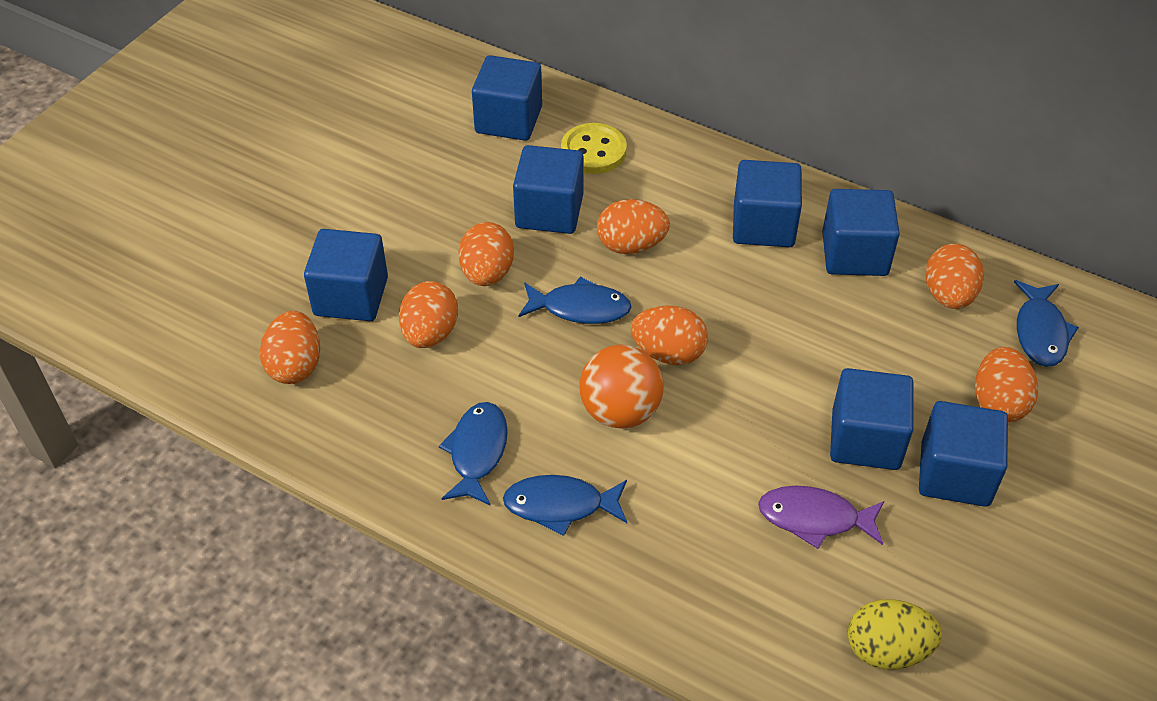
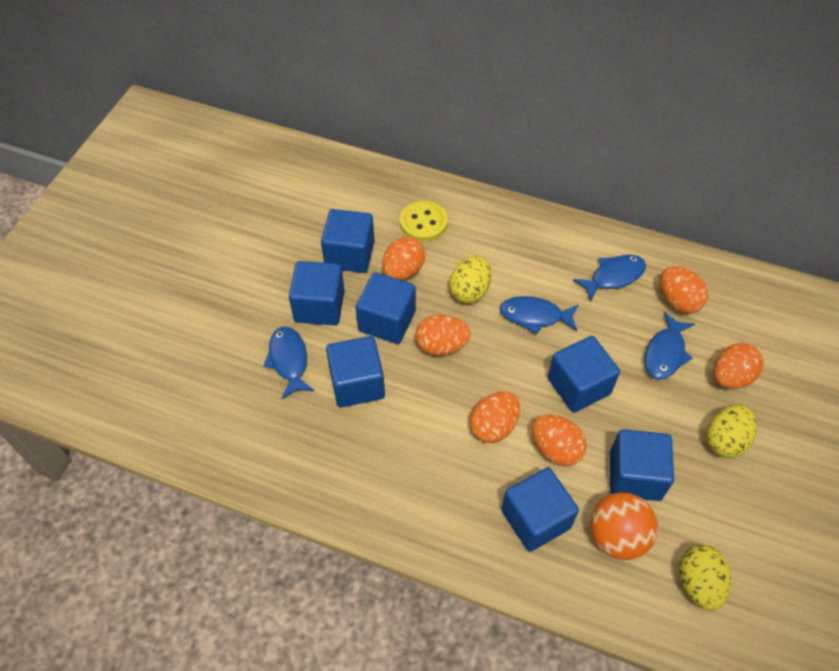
orange egg: [260,311,320,384] [399,281,458,348] [458,222,514,286] [597,199,670,254] [631,306,708,365] [925,244,984,309] [975,347,1038,422] = 7 -> [382,237,425,280] [415,315,471,356] [470,392,520,443] [532,415,587,466] [660,266,708,314] [713,343,764,389] = 6
purple fish: [758,486,884,549] = 1 -> none = 0
yellow egg: [848,599,942,670] = 1 -> [449,255,491,304] [679,545,731,611] [706,404,756,458] = 3

